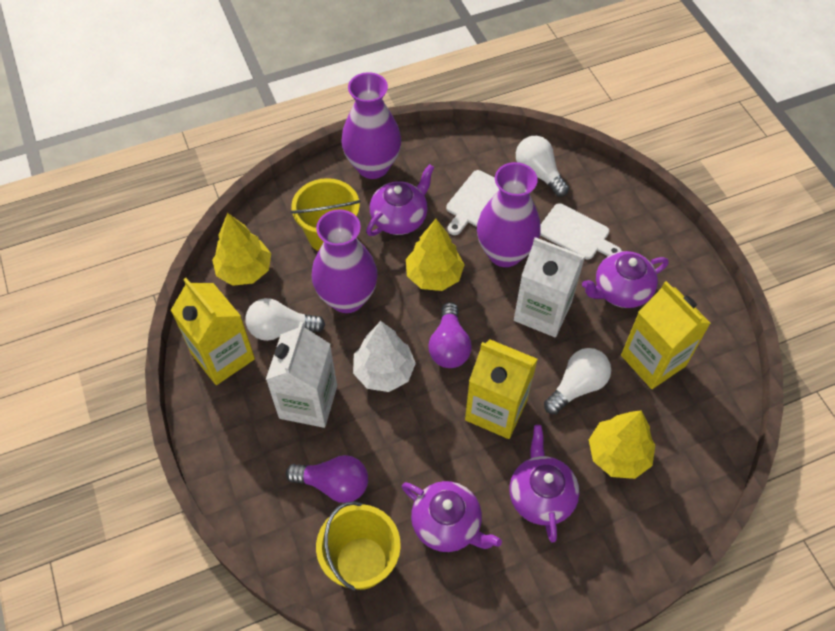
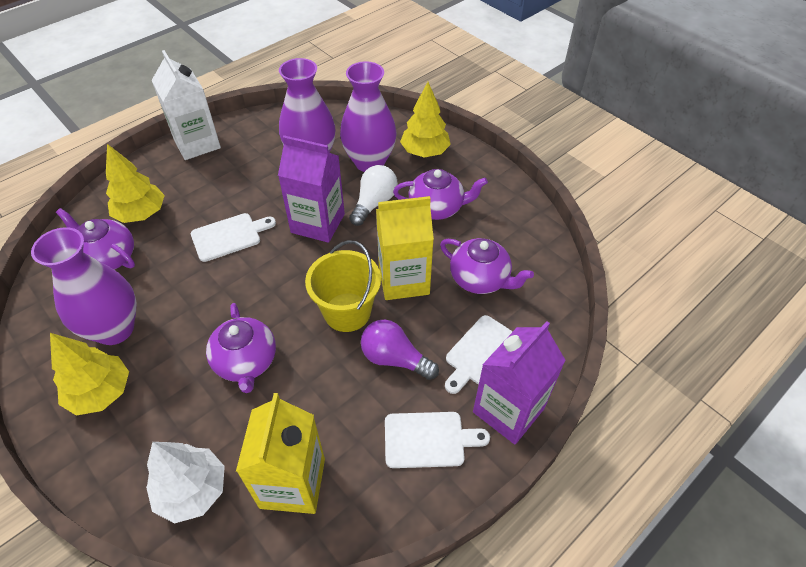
purple carton: none = 0 -> [278,135,345,243] [473,321,566,444] = 2
purple light bulb: [286,455,368,503] [429,302,472,368] = 2 -> [361,320,439,380] = 1
white carton: [266,322,337,428] [514,237,585,337] = 2 -> [151,50,221,160] = 1
white cutting board: [446,170,499,235] [540,203,622,259] = 2 -> [191,213,276,262] [385,412,490,468] [445,315,513,394] = 3
white light bulb: [245,298,325,341] [516,136,569,197] [544,348,611,415] = 3 -> [349,165,398,226] = 1
yellow bucket: [290,178,361,251] [316,501,401,590] = 2 -> [305,240,381,332] = 1
yellow carton: [171,278,255,385] [465,339,538,439] [621,281,711,389] = 3 -> [236,393,325,514] [376,196,434,300] = 2

